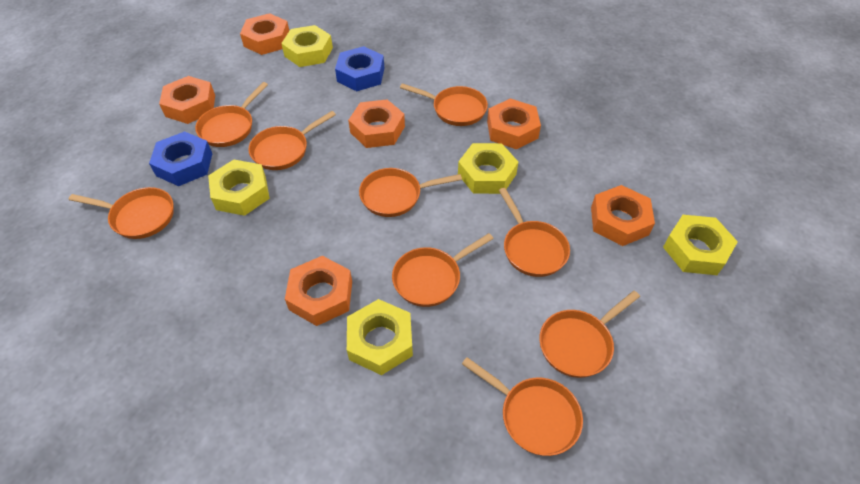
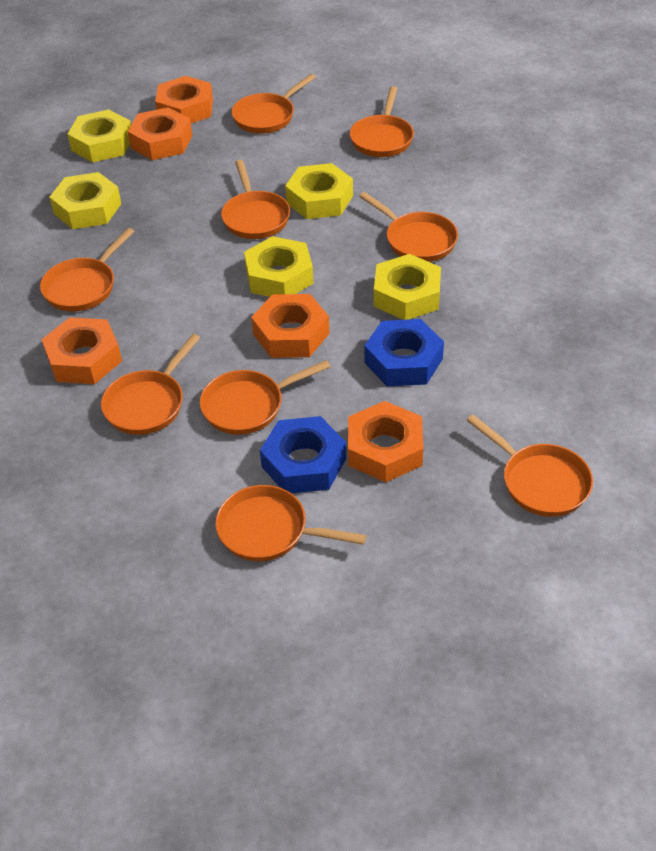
orange nut: [159,76,215,124] [240,13,289,55] [285,256,352,326] [348,99,405,148] [487,98,541,150] [591,185,655,246] = 6 -> [42,317,122,384] [128,107,192,160] [155,76,213,124] [251,294,330,358] [348,401,423,483] = 5

